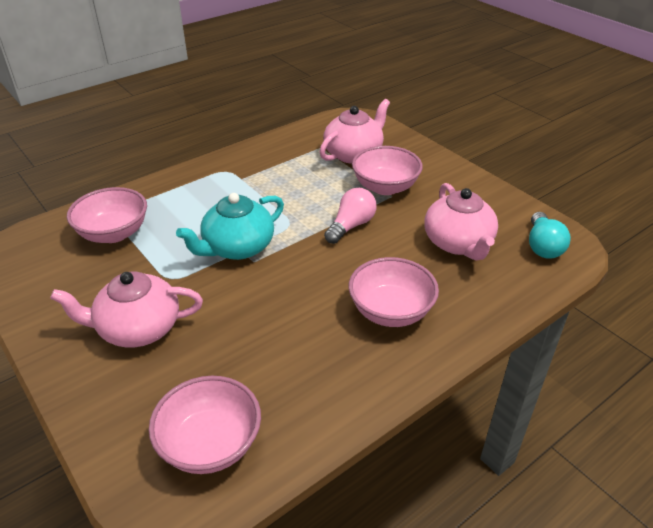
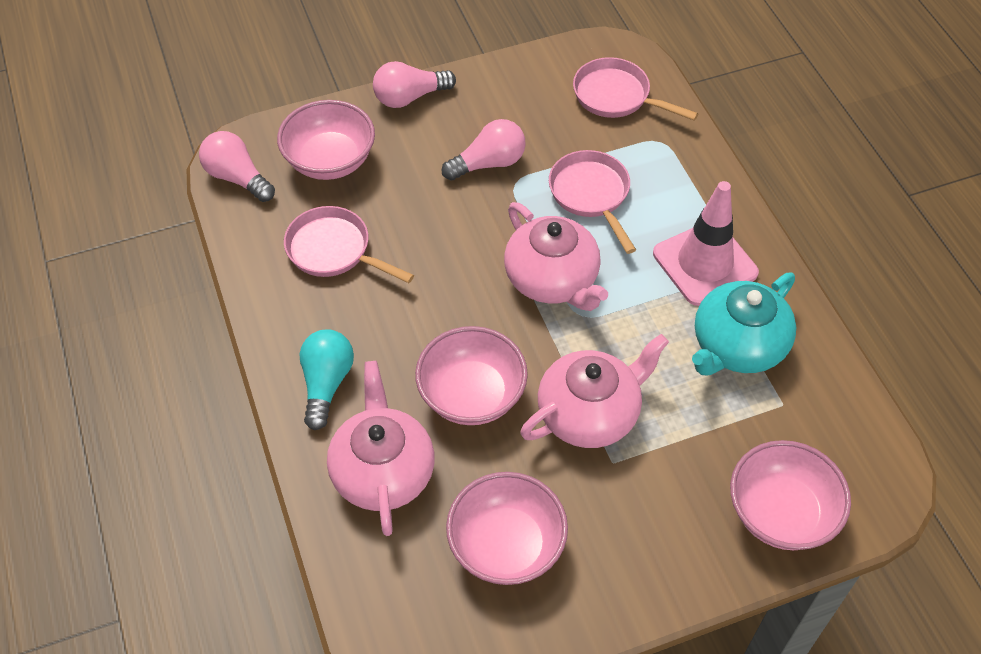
pink light bulb: [324,188,377,244] = 1 -> [199,131,275,202] [373,61,456,108] [442,119,526,181] = 3
pink pan: none = 0 -> [284,206,414,283] [549,150,636,254] [573,57,698,121] = 3
pink traffic cone: none = 0 -> [653,181,759,306] = 1

